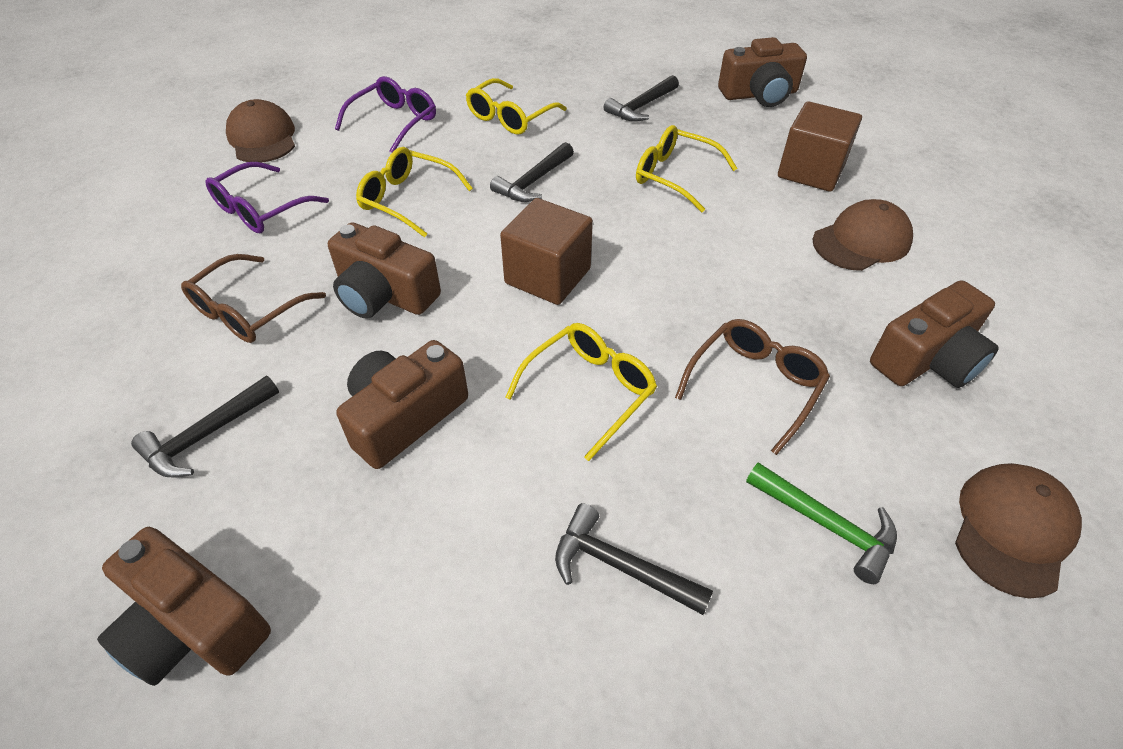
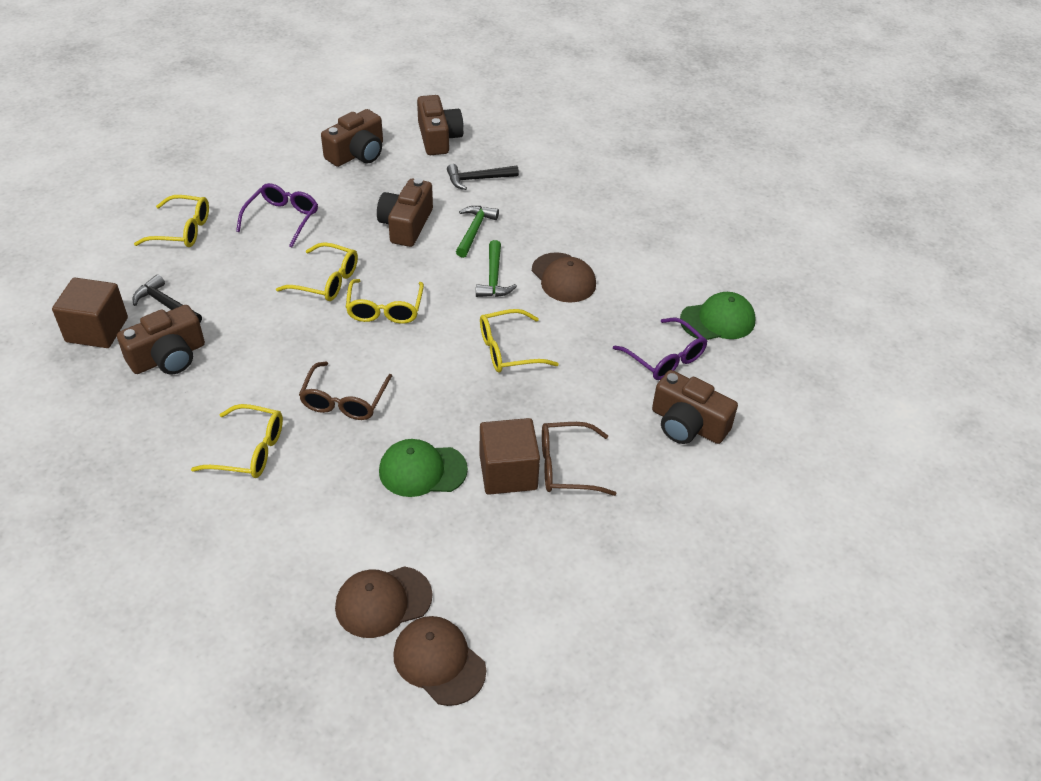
black hammer: [131,376,279,478] [490,142,574,202] [555,503,713,615] [604,75,679,122] = 4 -> [133,274,202,323] [447,164,519,190] = 2
green cap: none = 0 -> [379,439,468,497] [680,292,755,340] = 2
green hammer: [746,462,897,584] = 1 -> [456,206,499,258] [476,240,517,297] = 2
yellow glasses: [356,147,473,237] [466,78,567,135] [505,323,657,461] [636,125,738,212] = 4 -> [134,195,209,247] [191,404,283,478] [276,242,358,301] [346,279,424,324] [480,309,559,373] = 5

